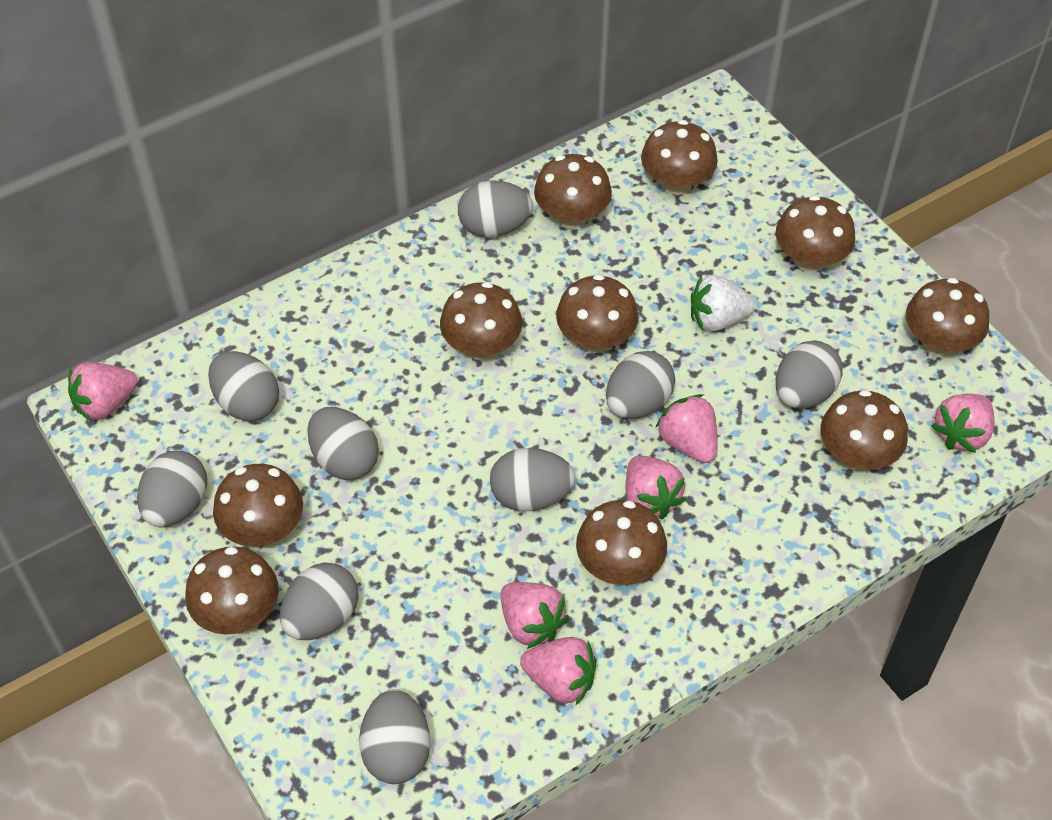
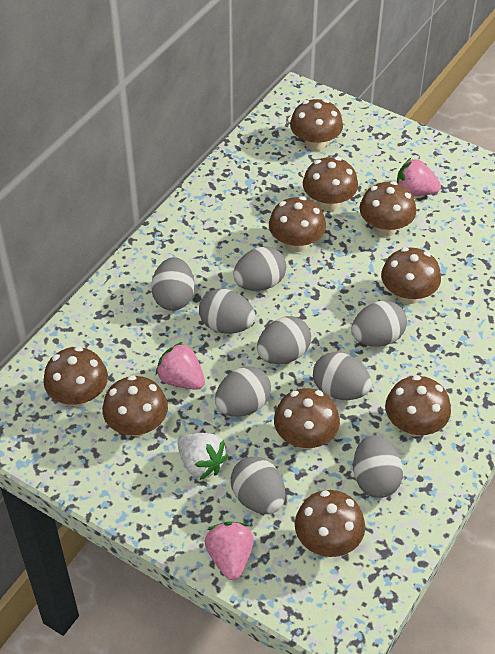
pink strawberry: [68,362,137,421] [500,582,569,649] [520,637,596,705] [626,456,686,519] [655,394,718,463] [931,393,994,453] = 6 -> [156,342,205,390] [205,522,254,580] [397,158,441,196] = 3

